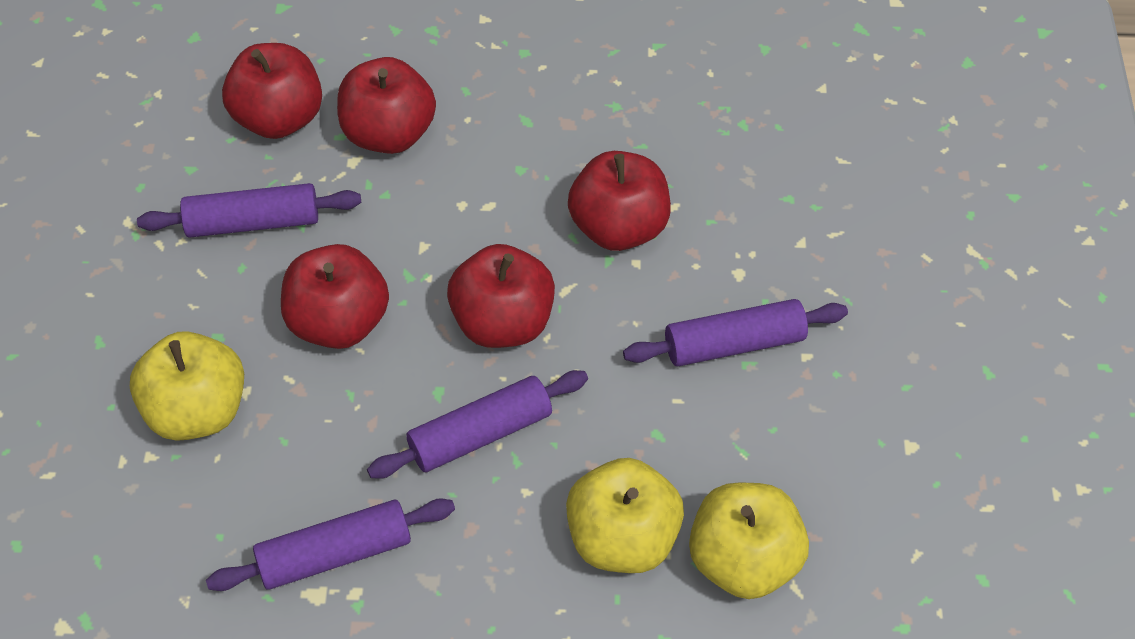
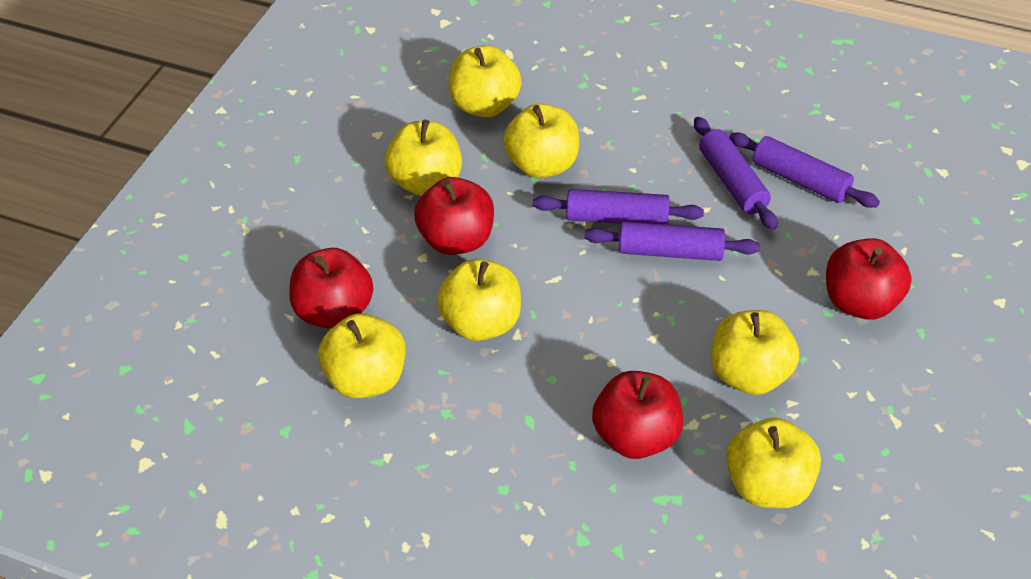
red apple: [222,43,322,139] [281,244,389,349] [337,57,436,154] [447,244,555,348] [568,151,671,251] = 5 -> [289,248,373,329] [414,177,494,255] [592,371,683,459] [826,238,912,319] = 4
yellow apple: [130,331,244,441] [566,458,684,573] [689,483,809,599] = 3 -> [318,313,406,398] [385,120,462,196] [437,259,521,341] [448,45,522,117] [503,103,579,178] [711,310,799,395] [726,418,821,508] = 7

